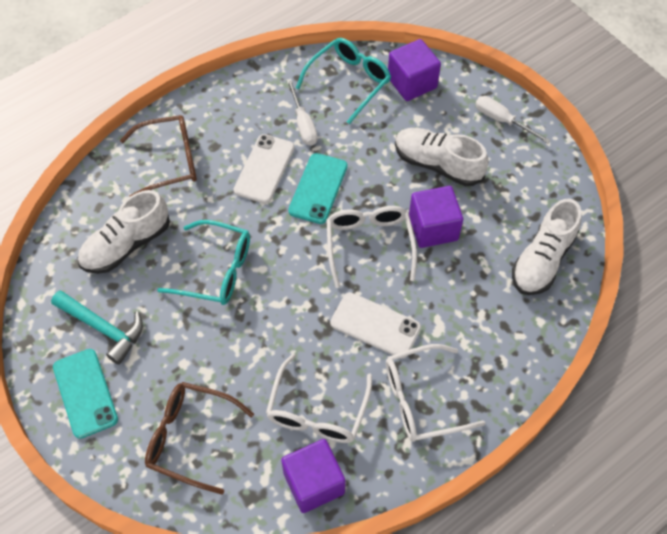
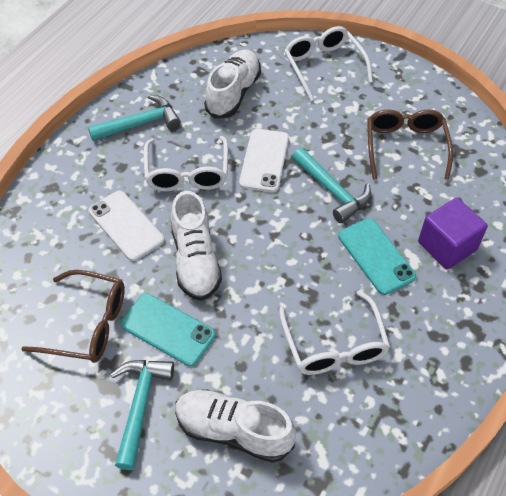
purple cube: [281,439,346,513] [388,39,441,101] [409,186,463,248] = 3 -> [418,198,488,270] = 1
turquoise glasses: [157,220,250,305] [296,38,391,124] = 2 -> none = 0
turquoise hammer: [51,290,143,365] = 1 -> [88,95,181,141] [110,360,174,470] [292,148,371,223] = 3
white screwdriver: [287,79,318,146] [475,96,551,144] = 2 -> none = 0

